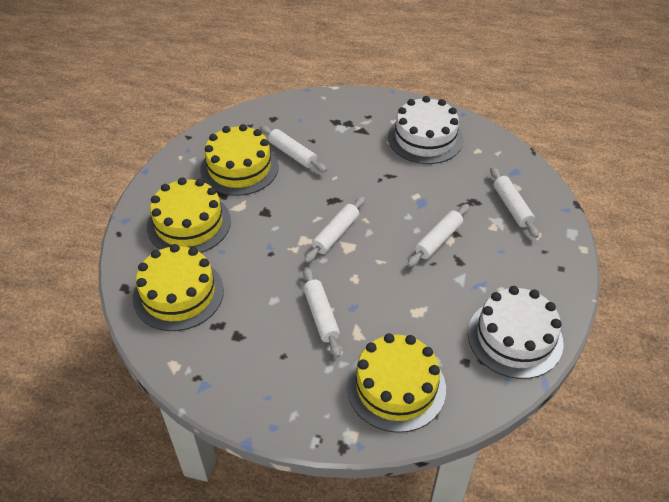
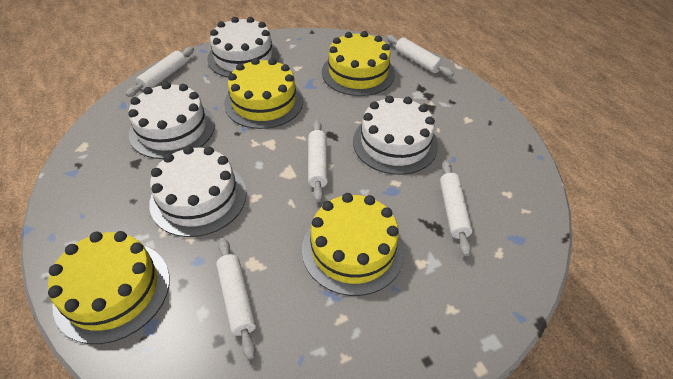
white cake: [388,96,463,164] [468,286,564,379] = 2 -> [128,82,215,159] [149,146,247,237] [207,17,279,78] [353,95,438,175] = 4

